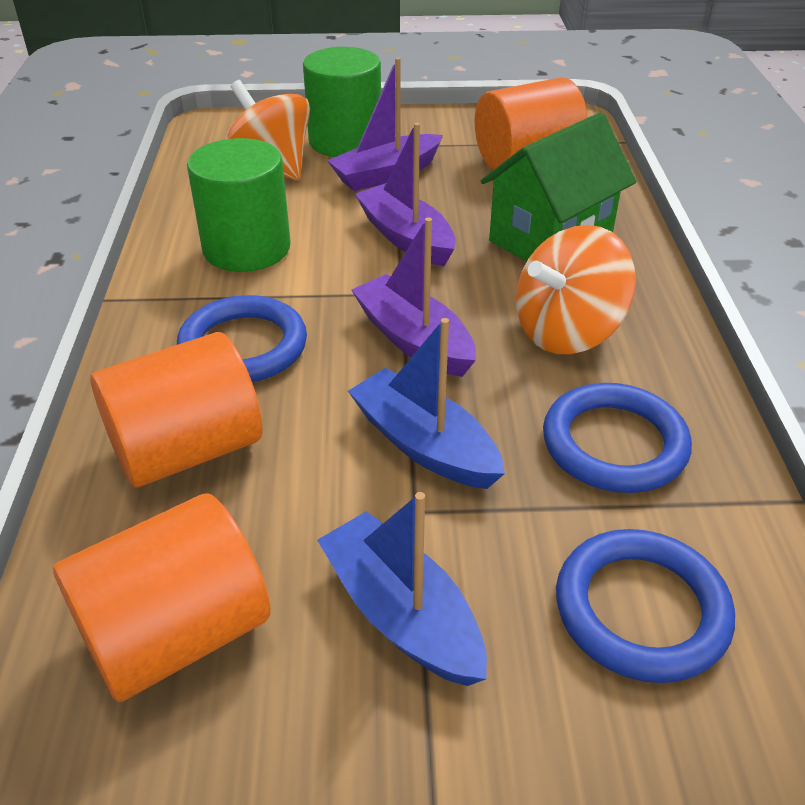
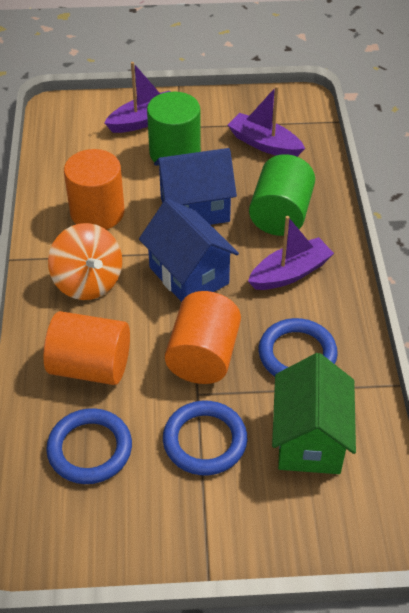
blue boat: [317,492,487,686] [348,318,505,489] = 2 -> none = 0
blue house: none = 0 -> [139,199,239,302] [154,148,237,225] = 2
orange spinning top: [224,80,310,180] [516,225,636,354] = 2 -> [48,223,122,300] = 1

